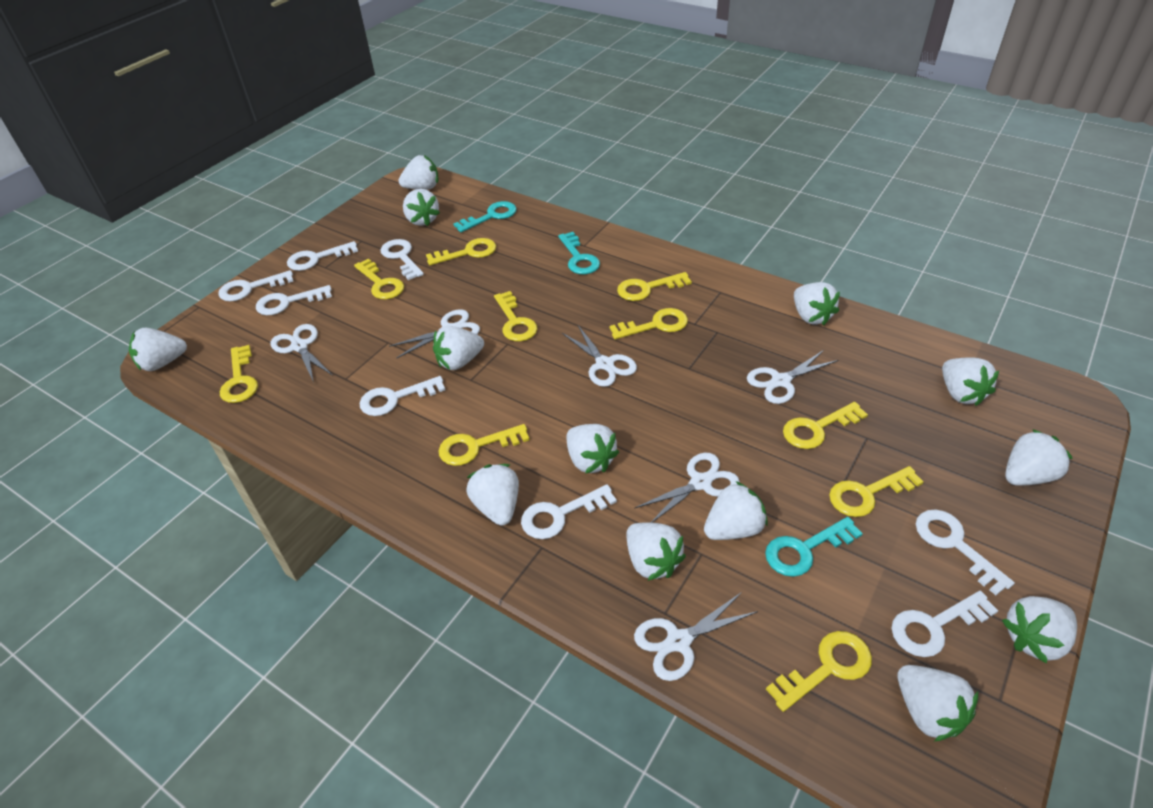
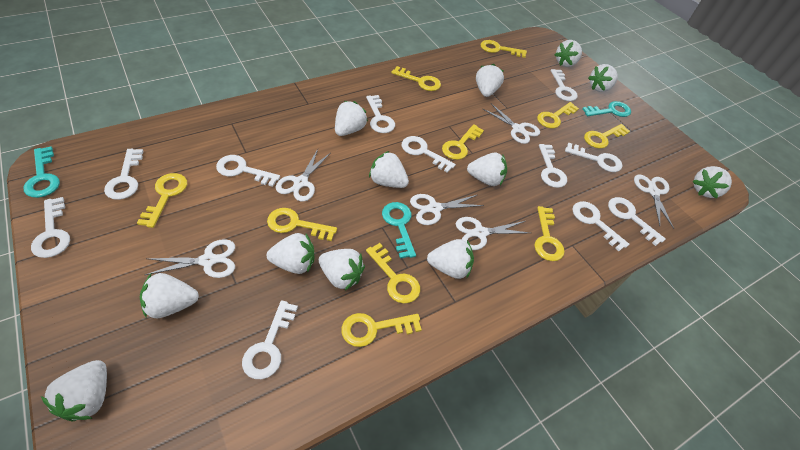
white key: [219,270,293,301] [256,285,332,315] [287,241,358,271] [359,376,445,416] [381,239,424,280] [521,484,617,539] [891,591,998,657] [916,509,1015,595] = 8 -> [31,197,70,258] [104,149,143,200] [216,155,280,187] [242,300,298,379] [366,95,395,133] [402,136,456,173] [539,144,567,188] [551,69,578,101] [565,142,622,172] [572,201,629,251] [608,197,666,246] = 11
white strawberry: [129,328,187,371] [398,155,439,190] [403,189,440,226] [433,326,484,370] [466,464,519,526] [566,424,619,474] [627,522,686,581] [704,481,768,540] [794,282,840,326] [897,665,978,741] [942,357,999,406] [1002,596,1077,664] [1005,429,1073,486] = 13 -> [41,360,107,422] [140,273,199,318] [267,233,314,274] [319,249,365,291] [335,101,368,136] [369,151,409,188] [427,239,474,279] [467,153,507,186] [476,64,504,97] [554,40,582,67] [588,64,618,92] [692,166,732,198] = 12

